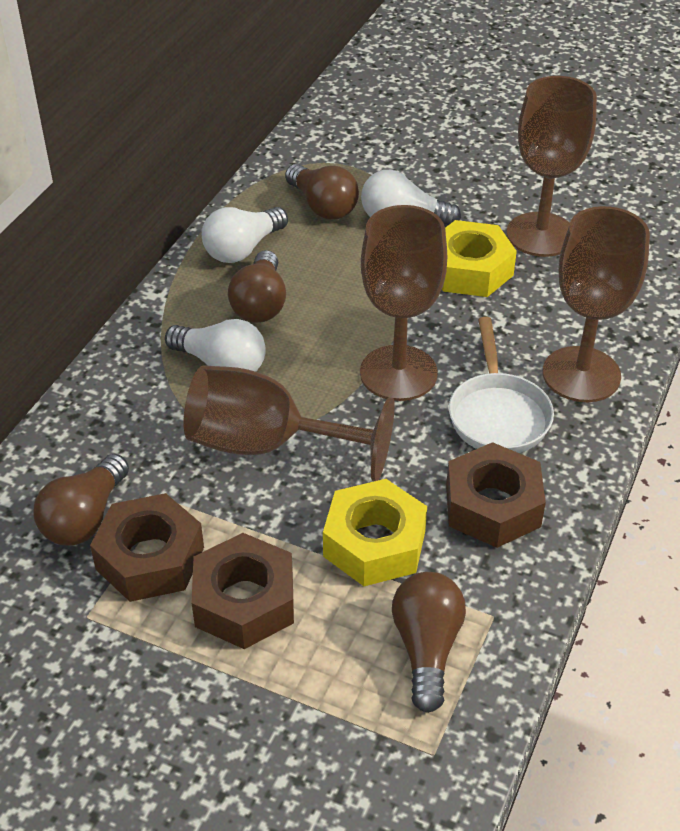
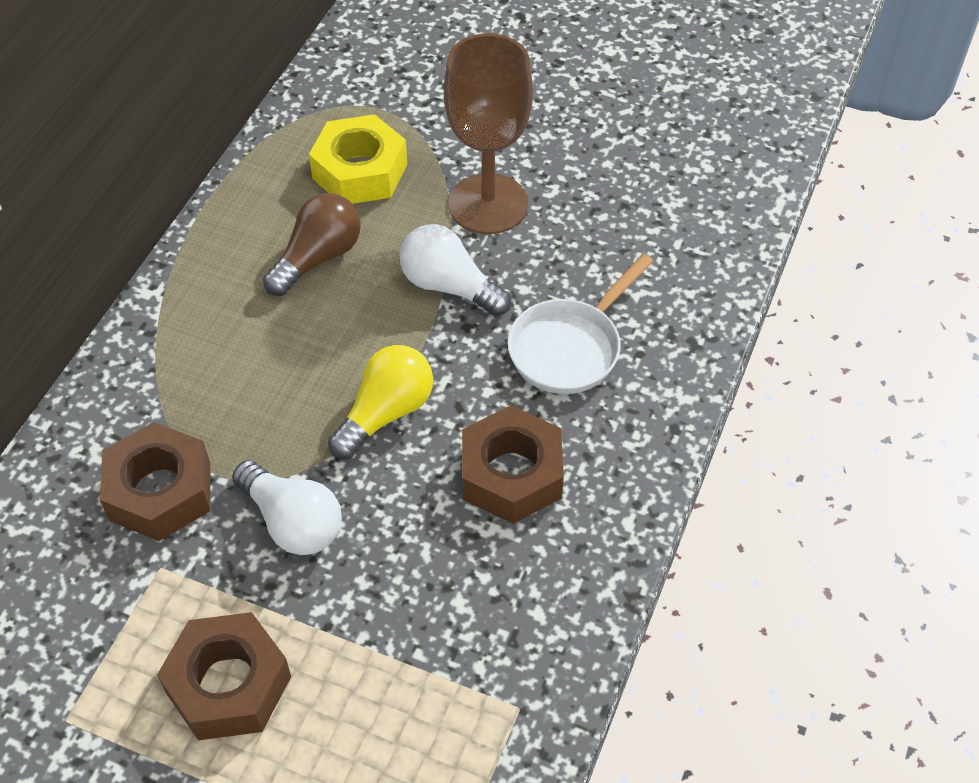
brown goblet: [184,365,395,481] [360,205,447,401] [506,76,597,257] [543,206,650,402] = 4 -> [444,33,533,234] = 1
brown light bulb: [33,454,129,545] [228,250,286,323] [285,164,359,220] [392,572,466,713] = 4 -> [263,193,361,296] = 1
white light bulb: [165,319,266,372] [202,207,288,263] [361,170,461,225] = 3 -> [232,460,342,555] [400,224,511,316] = 2
yellow light bulb: none = 0 -> [328,345,433,459] = 1
yellow nut: [323,479,427,586] [442,220,517,297] = 2 -> [309,114,407,204] = 1

